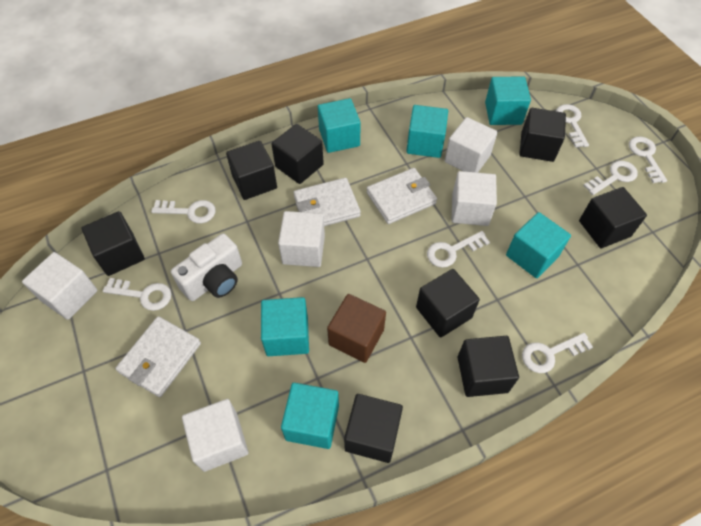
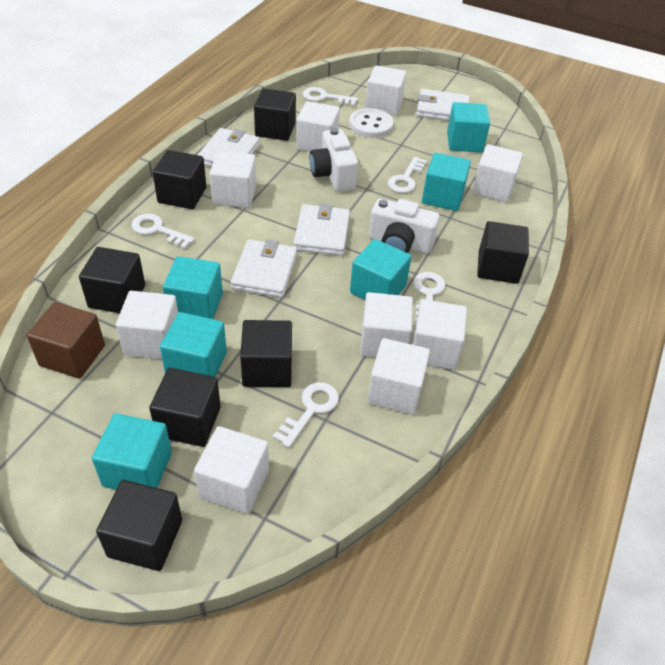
black cube: [81,211,145,276] [226,141,277,200] [272,124,324,184] [344,394,403,463] [416,269,480,338] [457,336,519,397] [519,108,566,162] [579,187,647,248] = 8 -> [79,247,145,313] [96,480,182,571] [149,368,221,447] [153,150,206,209] [240,320,292,387] [254,88,296,141] [477,221,529,284] = 7
white button: none = 0 -> [349,108,394,138] = 1
white camera: [171,233,242,301] = 1 -> [310,128,358,192] [369,198,440,254] = 2
white cube: [22,252,97,320] [182,399,248,472] [278,211,325,267] [444,117,498,173] [452,171,497,226] = 5 -> [116,291,178,359] [194,426,269,514] [210,151,257,208] [296,101,340,152] [360,292,413,357] [365,66,406,116] [367,338,430,415] [412,299,467,370] [472,144,523,202] = 9
white key: [103,278,171,311] [151,200,216,223] [427,231,490,268] [522,333,593,373] [556,104,589,148] [583,161,638,195] [629,137,667,183] = 7 -> [131,214,195,249] [273,382,339,448] [303,87,358,106] [388,156,427,193] [414,272,445,323] = 5
white wallet: [115,316,201,397] [293,178,361,226] [366,168,437,224] = 3 -> [198,128,260,167] [231,239,297,298] [293,203,350,256] [416,89,470,121] = 4

